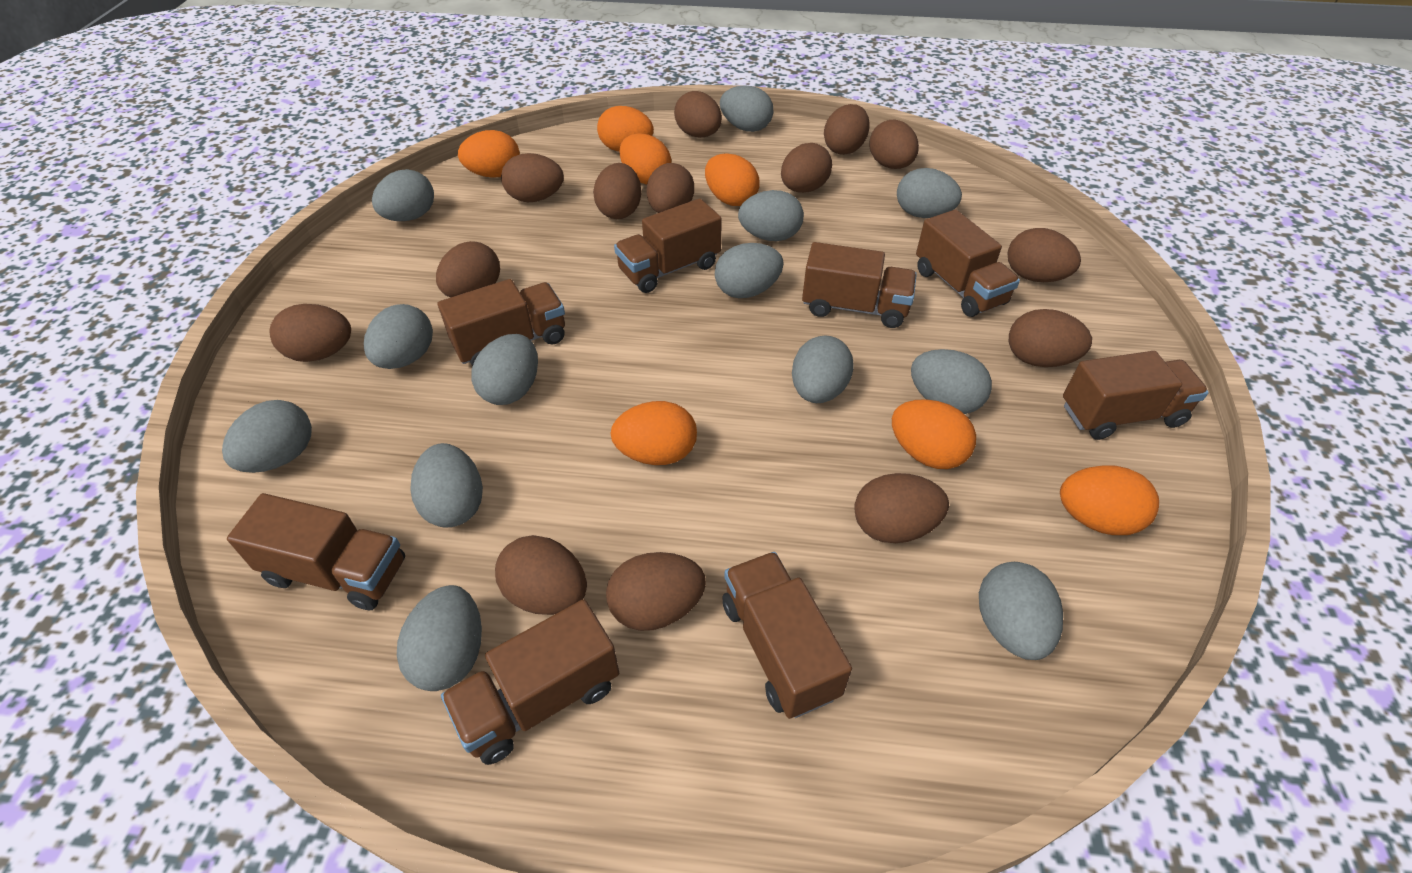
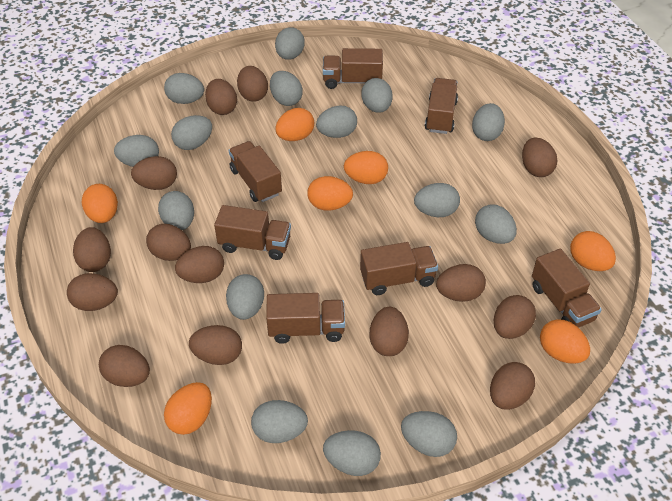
brown truck: [227,493,405,611] [438,279,565,366] [441,599,619,765] [614,198,722,293] [722,552,852,719] [802,242,917,328] [916,210,1020,317] [1063,351,1209,440] = 8 -> [214,205,291,260] [229,141,282,202] [266,293,345,344] [323,48,383,89] [360,242,438,295] [425,78,458,134] [532,249,602,328] = 7
grey egg: [222,400,312,473] [364,304,433,369] [372,169,434,221] [397,585,482,691] [410,443,483,528] [471,334,538,405] [715,243,784,298] [720,86,774,132] [738,190,804,241] [792,335,854,403] [897,168,962,218] [911,349,992,414] [979,562,1063,660] = 13 -> [114,135,159,167] [158,191,194,230] [164,73,204,104] [171,115,212,150] [226,274,264,320] [251,400,308,443] [270,71,303,106] [275,27,305,60] [316,106,357,138] [323,430,381,476] [361,78,393,113] [401,411,457,457] [414,183,460,217] [472,103,505,141] [475,204,517,244] = 15

